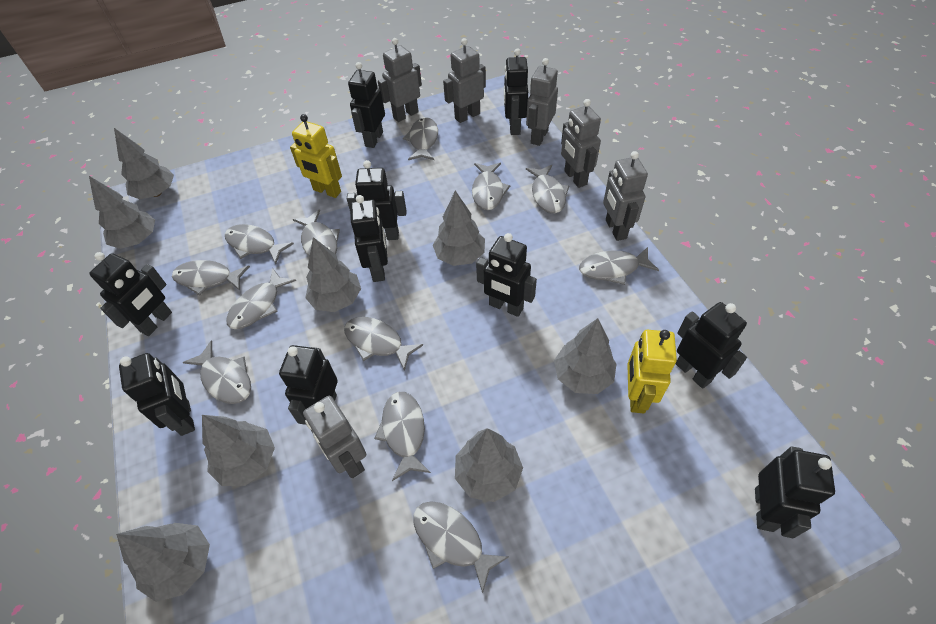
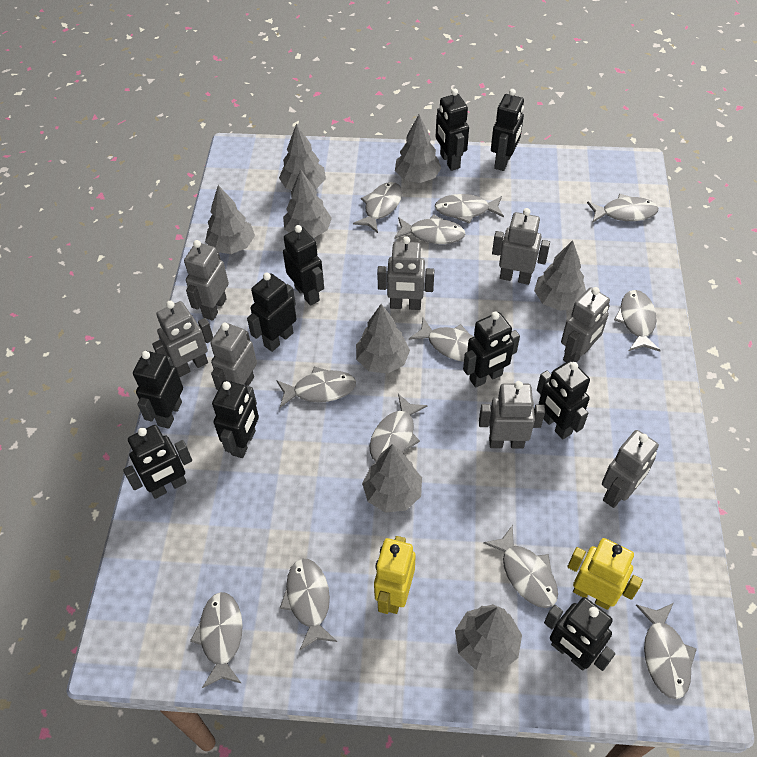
grey robot: [303,396,366,478] [378,38,422,122] [443,38,486,123] [526,58,558,146] [561,99,601,188] [603,151,648,241] = 6 -> [152,301,213,377] [184,240,229,321] [210,323,257,390] [377,236,434,310] [479,381,545,448] [492,208,550,285] [561,287,610,363] [602,430,659,508] = 8

